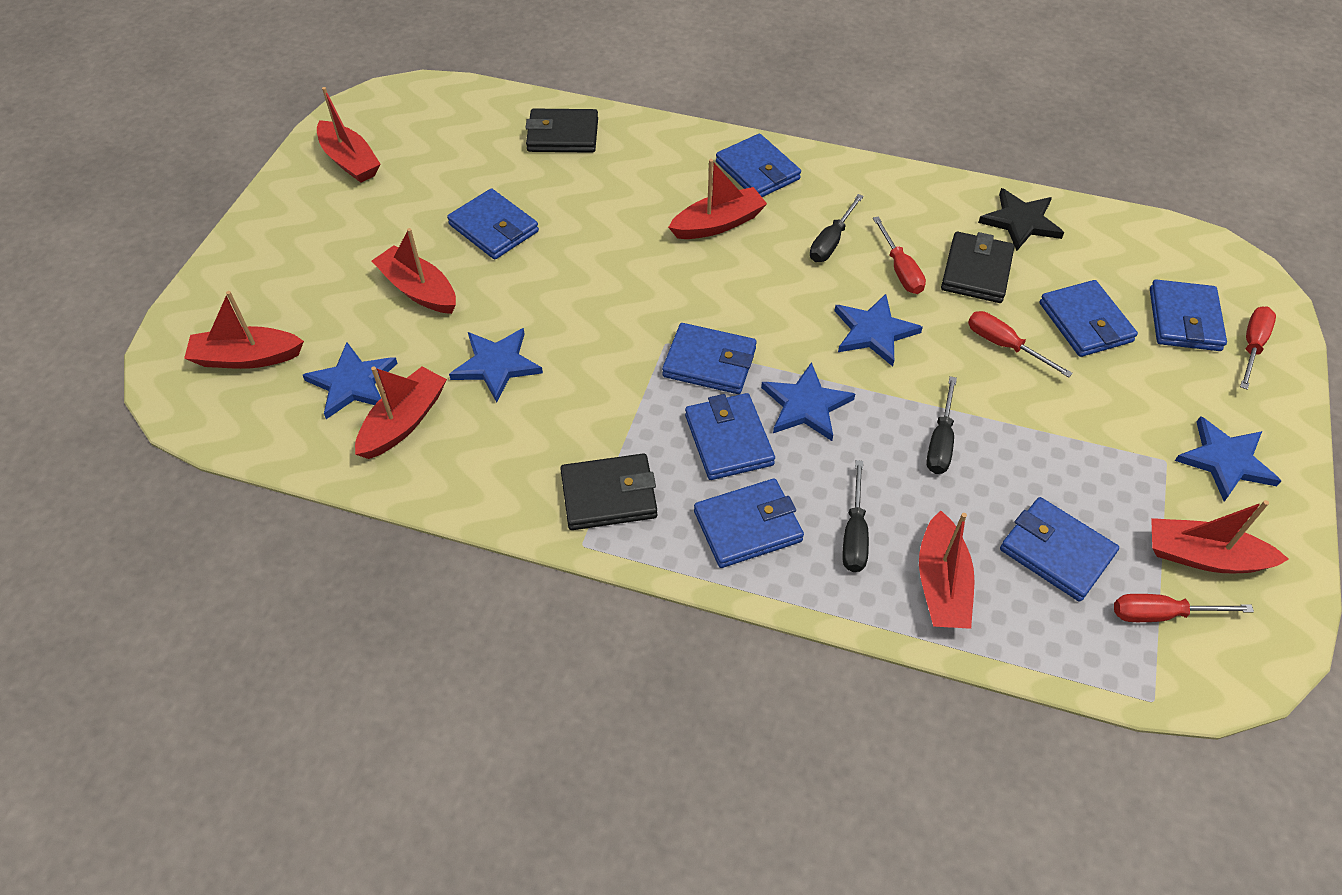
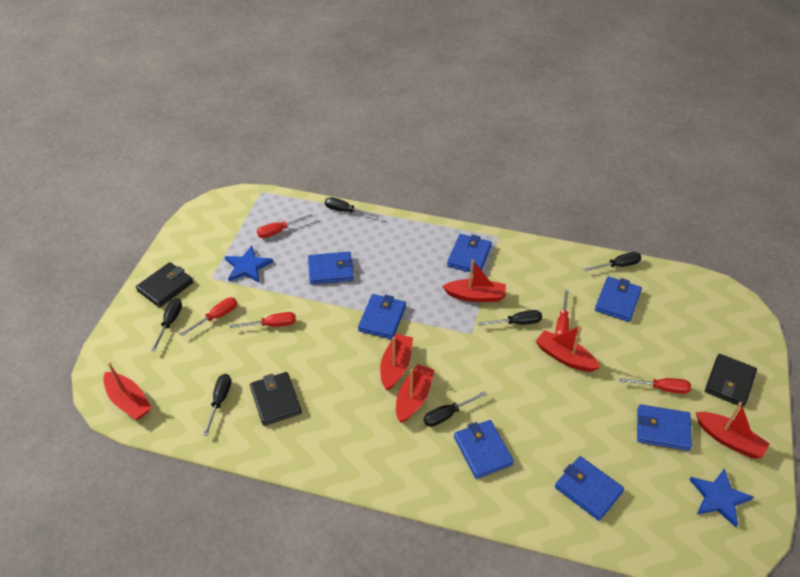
black screwdriver: [810,194,864,262] [843,460,869,572] [926,376,957,474] = 3 -> [151,298,182,351] [203,374,231,436] [325,197,379,218] [424,391,487,427] [478,310,542,326] [584,252,641,271] = 6
black star: [978,188,1064,251] = 1 -> none = 0
blue star: [303,342,398,419] [449,328,543,402] [761,362,855,441] [834,294,923,366] [1175,416,1281,502] = 5 -> [225,246,273,283] [689,468,753,527] = 2
blue wallet: [447,188,539,260] [662,323,757,394] [685,393,775,480] [694,478,804,568] [716,134,801,197] [1000,497,1119,602] [1039,280,1138,357] [1150,279,1227,351] = 8 -> [308,252,354,285] [358,294,406,339] [447,234,492,272] [454,420,514,479] [555,456,624,521] [595,276,642,322] [637,404,692,451] = 7
red boat: [184,291,304,369] [317,87,381,183] [355,366,447,459] [372,228,456,314] [668,159,767,239] [919,510,974,629] [1151,500,1289,573] = 7 -> [103,362,152,420] [380,334,413,391] [396,364,435,423] [442,259,506,302] [535,325,600,372] [696,402,769,458] = 6
red screwdriver: [873,216,926,294] [968,311,1073,378] [1114,594,1254,622] [1240,306,1276,389] = 4 -> [180,297,237,336] [230,312,296,328] [257,214,313,238] [555,289,569,335] [619,378,691,394] = 5

